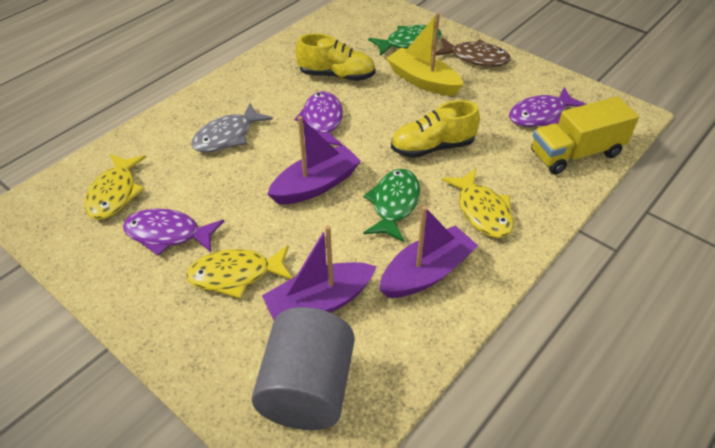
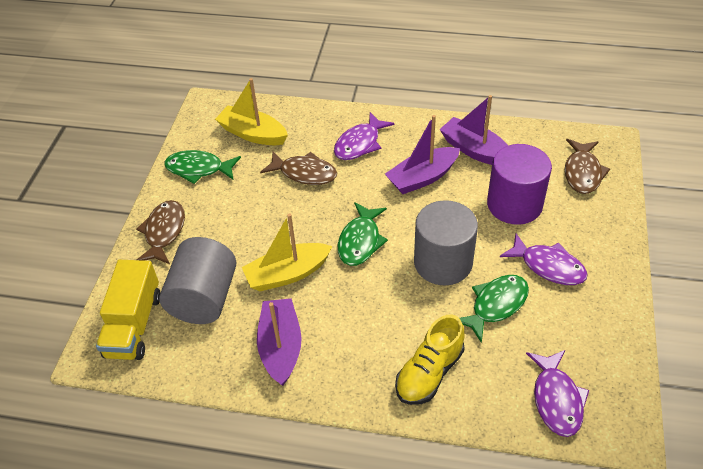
brown fish: [436,38,511,67] = 1 -> [136,200,185,264] [260,151,337,185] [565,139,610,194] = 3
green fish: [363,169,420,242] [368,25,441,56] = 2 -> [164,150,241,184] [338,202,388,266] [460,275,529,343] = 3
grey cylinder: [252,307,355,430] = 1 -> [159,237,237,324] [414,200,478,286] = 2
grey fish: [191,103,273,153] = 1 -> none = 0
purple cylinder: none = 0 -> [487,144,552,225] = 1
yellow boat: [386,13,464,96] = 1 -> [215,78,288,145] [242,213,332,291] = 2
yellow fish: [84,154,146,220] [186,245,292,299] [442,169,514,238] = 3 -> none = 0
yellow shoe: [295,33,376,81] [391,100,480,158] = 2 -> [395,315,465,405] = 1

